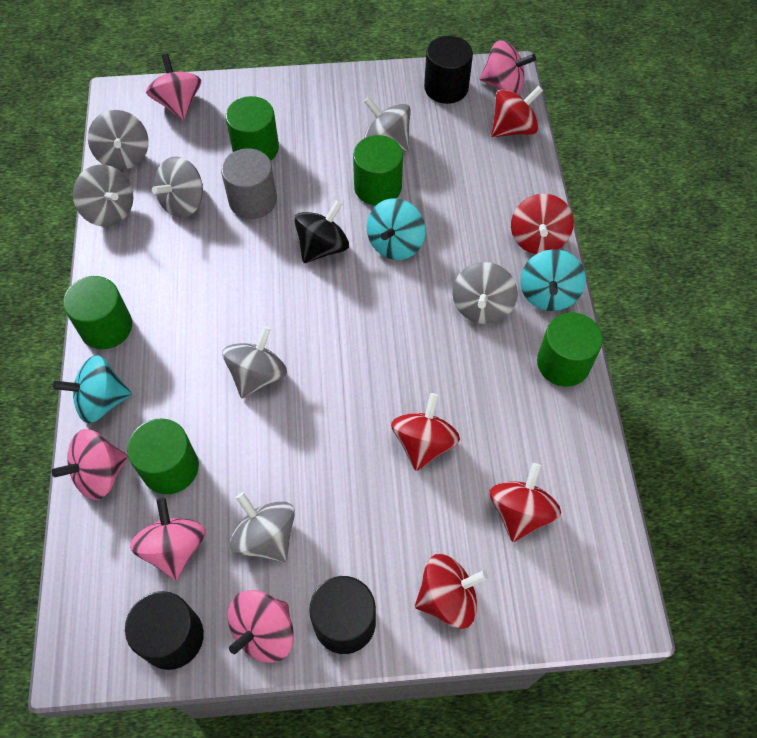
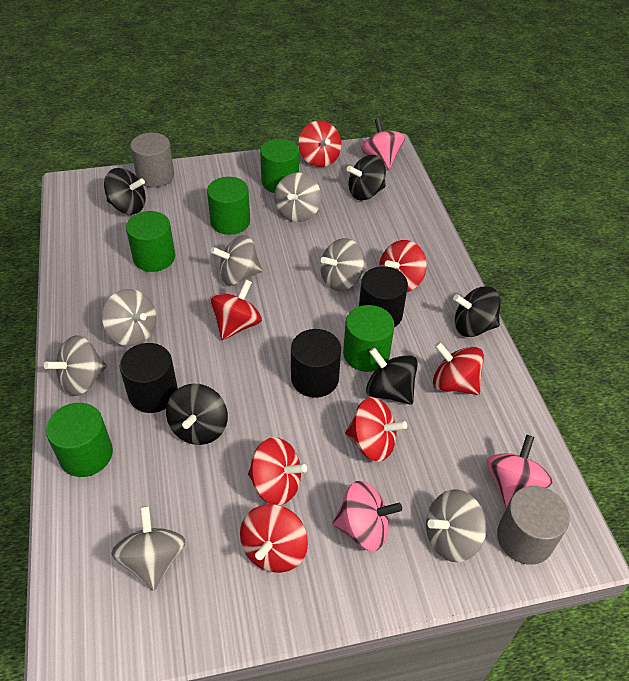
black spinning top: [294,200,349,263] = 1 -> [104,168,146,214] [166,384,228,445] [347,155,386,200] [366,347,418,405] [453,286,501,337] = 5
grey cylinder: [221,148,277,219] = 1 -> [130,133,174,187] [497,486,570,565] = 2
pink spinning top: [52,429,128,500] [130,498,206,580] [146,54,201,120] [228,590,294,663] [480,40,536,94] = 5 -> [332,481,402,551] [361,118,405,169] [486,435,553,508] = 3
red spinning top: [391,393,460,471] [415,554,488,629] [490,463,561,542] [491,86,543,137] [511,194,574,254] = 5 -> [210,280,262,340] [240,504,308,573] [248,437,307,505] [298,121,342,167] [345,397,407,462] [379,240,427,292] [433,342,484,395] = 7
turquoise spinning top: [53,355,132,424] [367,198,425,260] [520,249,586,311] = 3 -> none = 0

